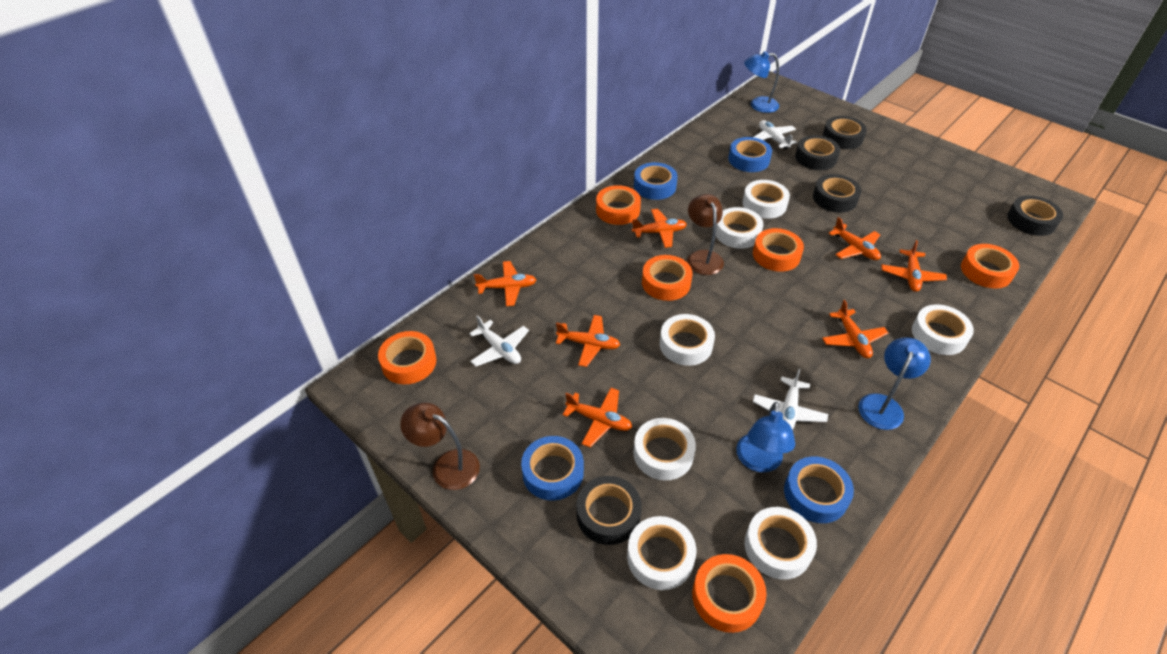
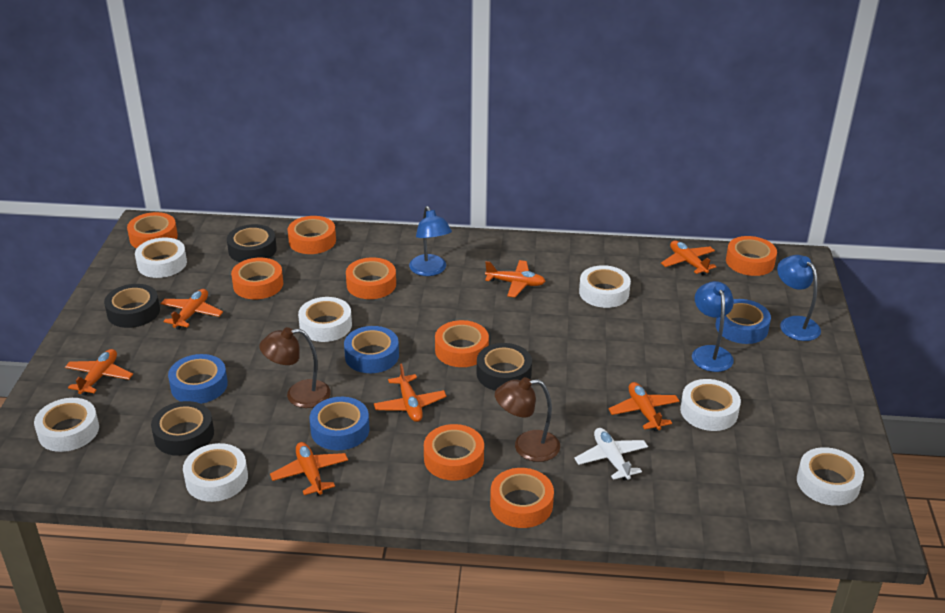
black tape: [576,476,642,545] [795,135,840,170] [813,174,861,213] [823,116,867,149] [1007,195,1063,236] = 5 -> [104,284,160,328] [151,401,214,456] [227,224,277,262] [477,343,532,391] = 4
orange tape: [378,331,436,384] [596,185,641,225] [642,255,692,301] [692,554,767,633] [753,228,804,272] [961,244,1019,289] = 6 -> [127,212,178,248] [231,258,283,299] [287,216,336,254] [346,257,396,299] [424,424,484,481] [435,320,489,367] [490,468,554,528] [726,236,777,276] = 8
white plane: [469,315,529,367] [753,369,828,430] [754,120,797,150] = 3 -> [574,428,648,481] = 1

